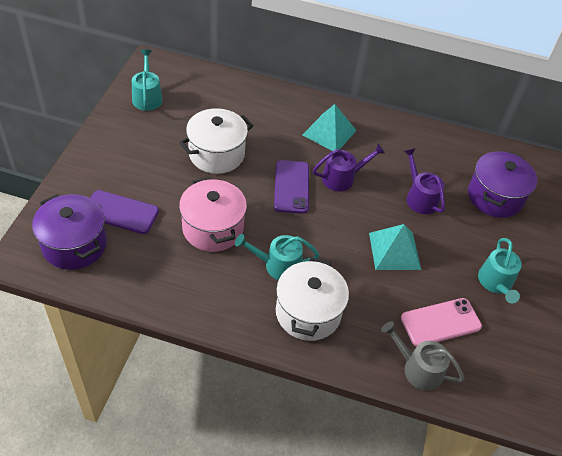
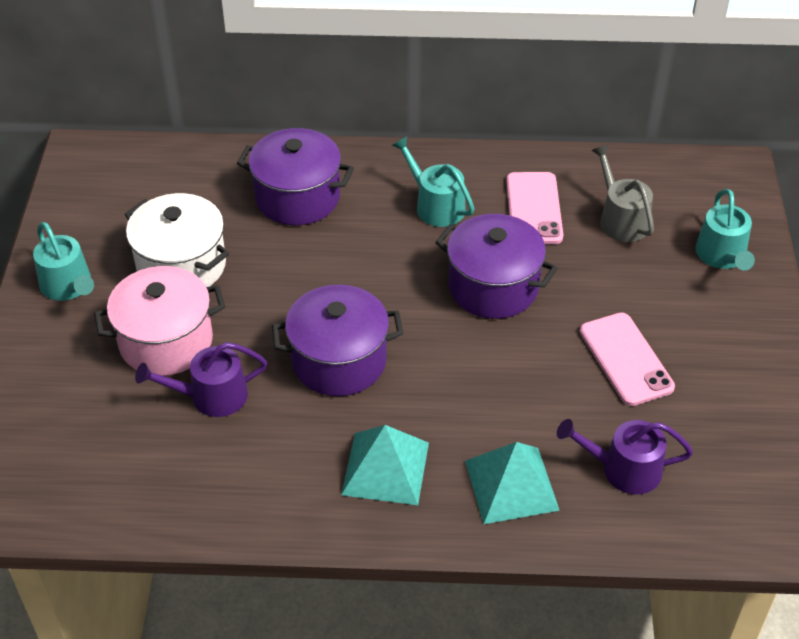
pink phone: [401,298,482,346] = 1 -> [506,172,563,244] [580,313,675,406] = 2
purple phone: [90,190,159,234] [274,160,309,214] = 2 -> none = 0
purple pot: [32,194,107,270] [468,151,537,218] = 2 -> [237,128,354,225] [272,285,404,396] [435,214,558,319] = 3
white pot: [179,108,253,174] [276,257,349,341] = 2 -> [125,193,229,287] = 1

